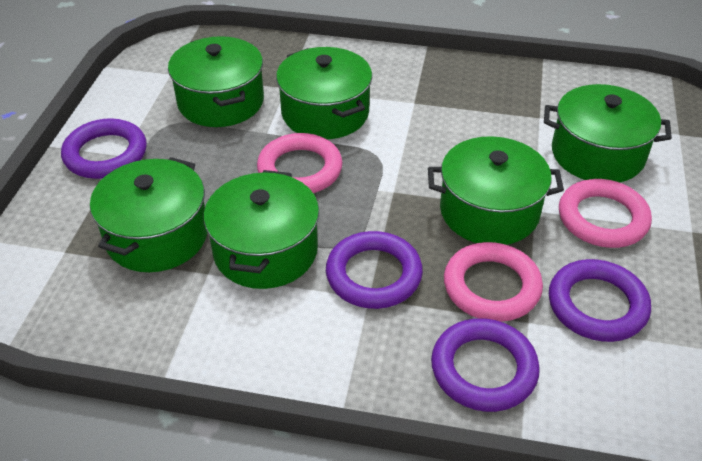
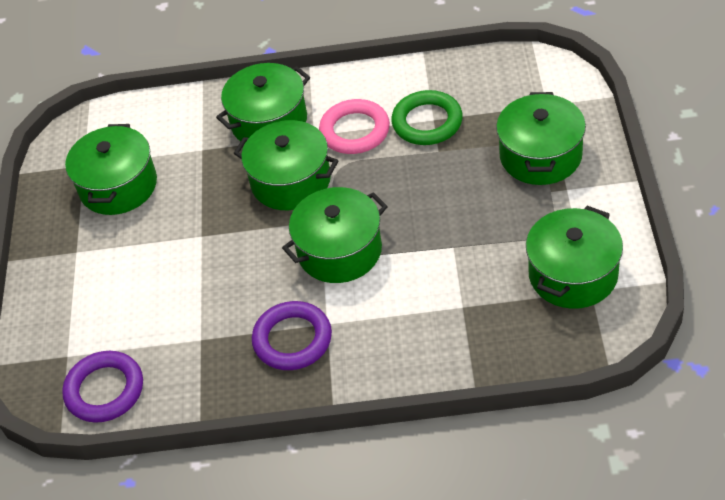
green ring: none = 0 -> [391,90,463,145] = 1
pink ring: [257,133,343,193] [444,242,543,322] [559,179,652,248] = 3 -> [319,99,390,154] = 1
purple ring: [61,118,147,179] [326,231,423,309] [431,318,540,412] [549,259,651,342] = 4 -> [62,351,143,423] [252,301,332,370] = 2

